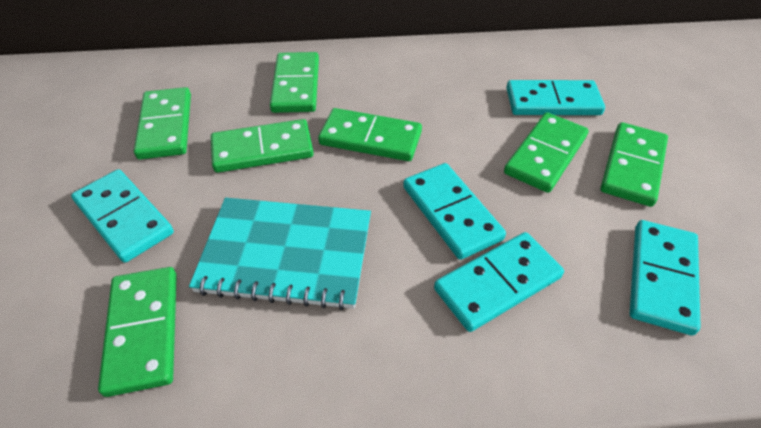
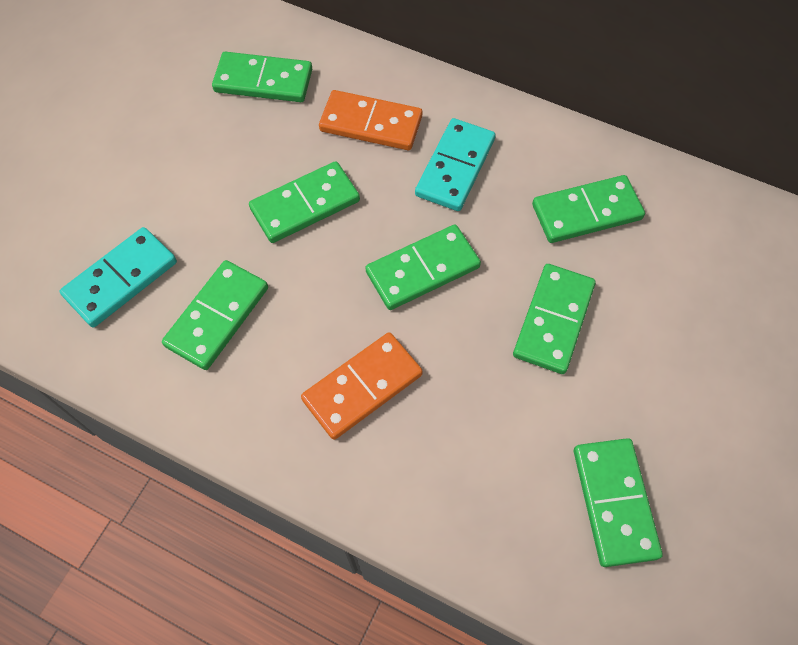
orange domino: none = 0 -> [301,332,423,440] [319,90,422,150] = 2
turquoise domino: [71,169,174,263] [403,163,506,260] [434,232,564,332] [506,80,605,115] [630,220,701,335] = 5 -> [59,227,177,327] [415,118,496,211] = 2
turquoise notebook: [189,198,371,310] = 1 -> none = 0

